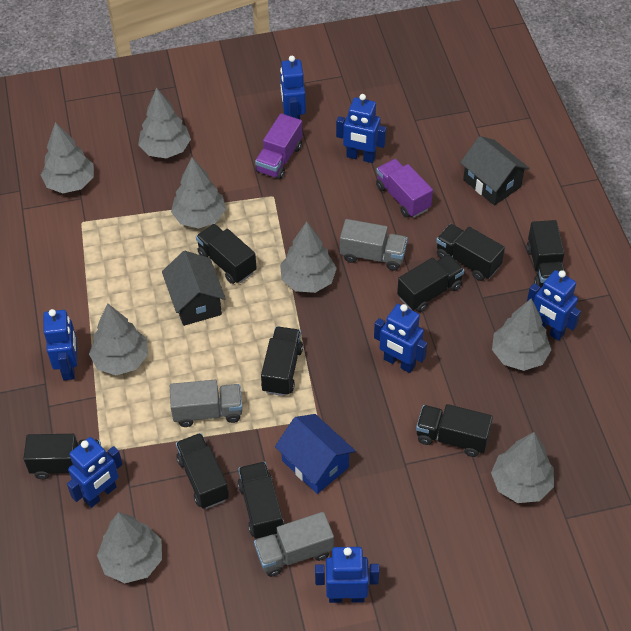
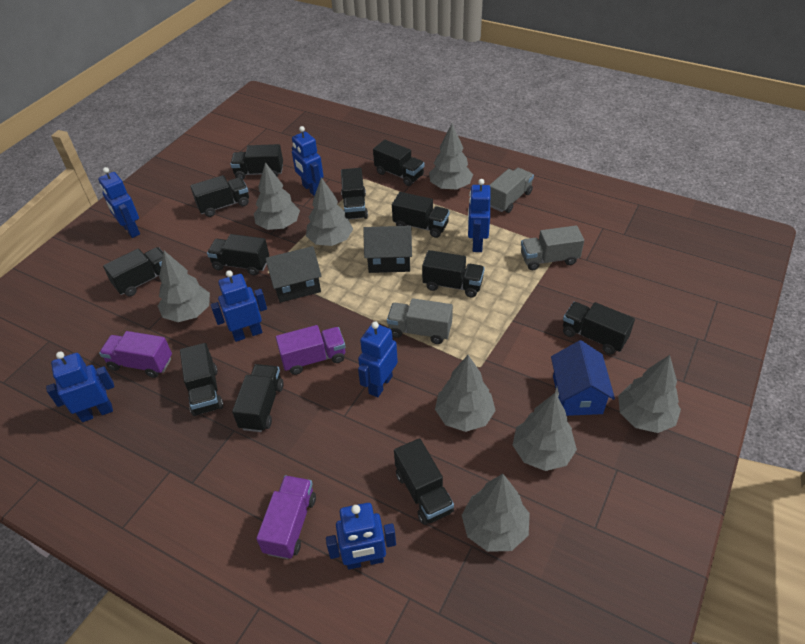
black truck: [23,434,101,479] [176,433,229,509] [196,224,257,284] [238,462,284,539] [261,326,303,396] [397,254,464,312] [416,404,493,457] [436,224,505,281] [526,220,565,288] = 9 -> [103,247,163,297] [180,343,223,416] [190,175,249,217] [207,234,269,276] [230,144,283,179] [232,364,284,432] [341,168,368,219] [373,140,425,186] [392,192,450,238] [394,438,454,525] [422,250,485,297] [563,302,635,354] = 12
purple truck: [255,113,303,180] [376,159,433,218] = 2 -> [99,331,172,378] [256,475,316,559] [276,325,346,375] = 3

